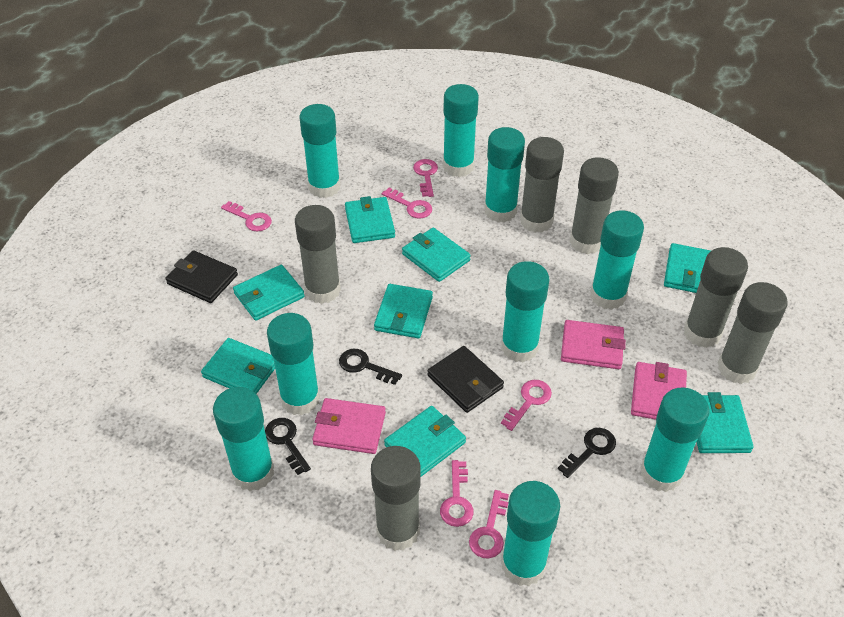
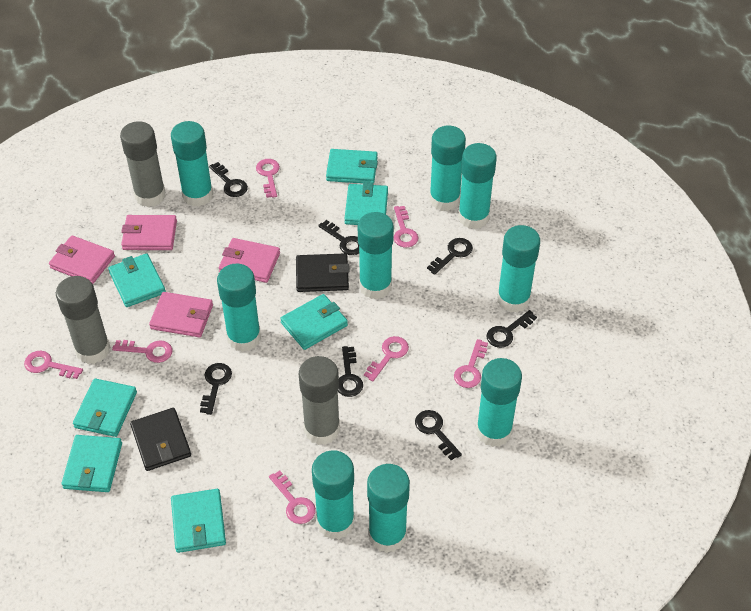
black key: [265,418,311,475] [339,349,402,385] [558,428,616,478] = 3 -> [200,363,232,415] [209,162,248,197] [318,220,359,255] [338,346,363,397] [415,410,462,460] [427,238,473,275] [487,310,537,348] = 7
grey glue stick: [295,205,341,304] [371,446,421,551] [520,137,564,233] [570,157,619,254] [684,247,748,348] [718,282,788,384] = 6 -> [56,276,110,364] [120,121,166,207] [299,356,340,445] = 3
pink key: [221,201,272,231] [382,188,432,219] [413,159,438,197] [440,460,474,527] [469,490,509,558] [501,380,552,431] = 6 -> [24,351,83,379] [112,340,172,363] [256,159,280,198] [269,471,316,524] [364,336,409,381] [394,206,419,248] [454,339,488,388] = 7
pink wallet: [312,398,386,454] [561,320,626,369] [631,362,687,420] = 3 -> [49,236,115,284] [121,215,177,250] [149,292,213,337] [219,238,280,283] = 4
turquoise wallet: [201,338,275,394] [233,265,305,321] [345,196,395,243] [374,284,433,338] [384,406,466,477] [402,228,471,282] [664,243,711,293] [697,392,754,453] = 8 -> [61,435,122,492] [73,379,137,437] [108,253,166,307] [171,489,226,553] [280,294,348,350] [326,149,378,183] [344,182,388,225] = 7

